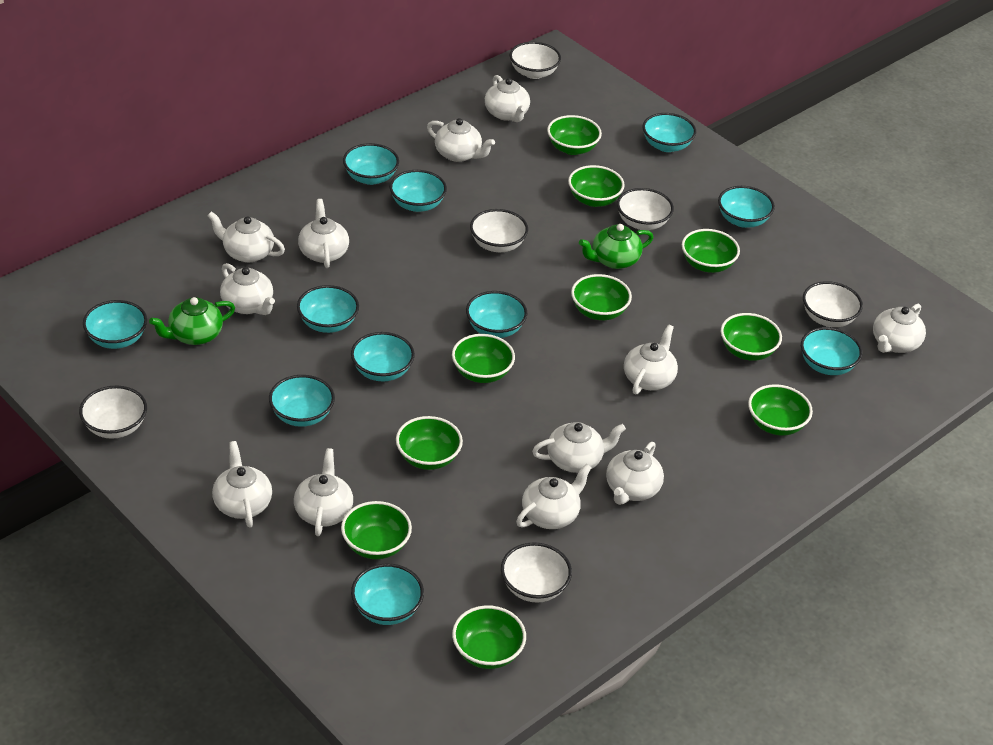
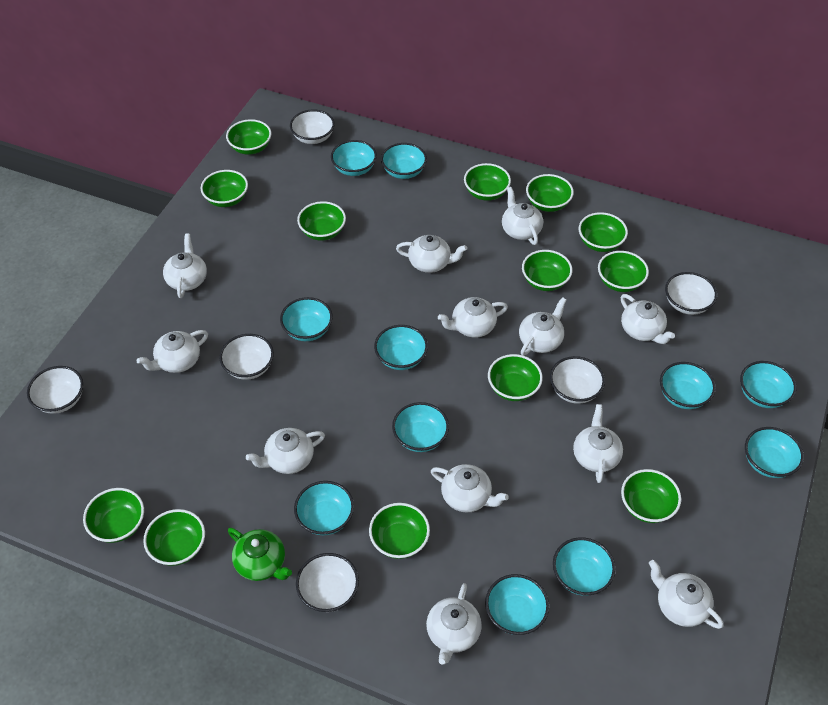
green bowl: [341,501,412,559] [396,416,463,470] [452,334,515,383] [452,605,526,669] [547,115,602,155] [568,165,625,207] [571,274,632,320] [682,229,740,273] [721,313,782,361] [748,384,813,436] = 10 -> [83,488,144,543] [143,509,205,566] [201,170,248,207] [226,119,271,155] [297,201,346,241] [369,503,430,559] [464,163,511,201] [488,354,543,401] [522,250,572,291] [526,174,574,212] [578,212,628,252] [598,251,649,292] [621,469,681,523] = 13
green teapot: [149,297,235,345] [579,224,654,269] = 2 -> [228,528,292,581] = 1

